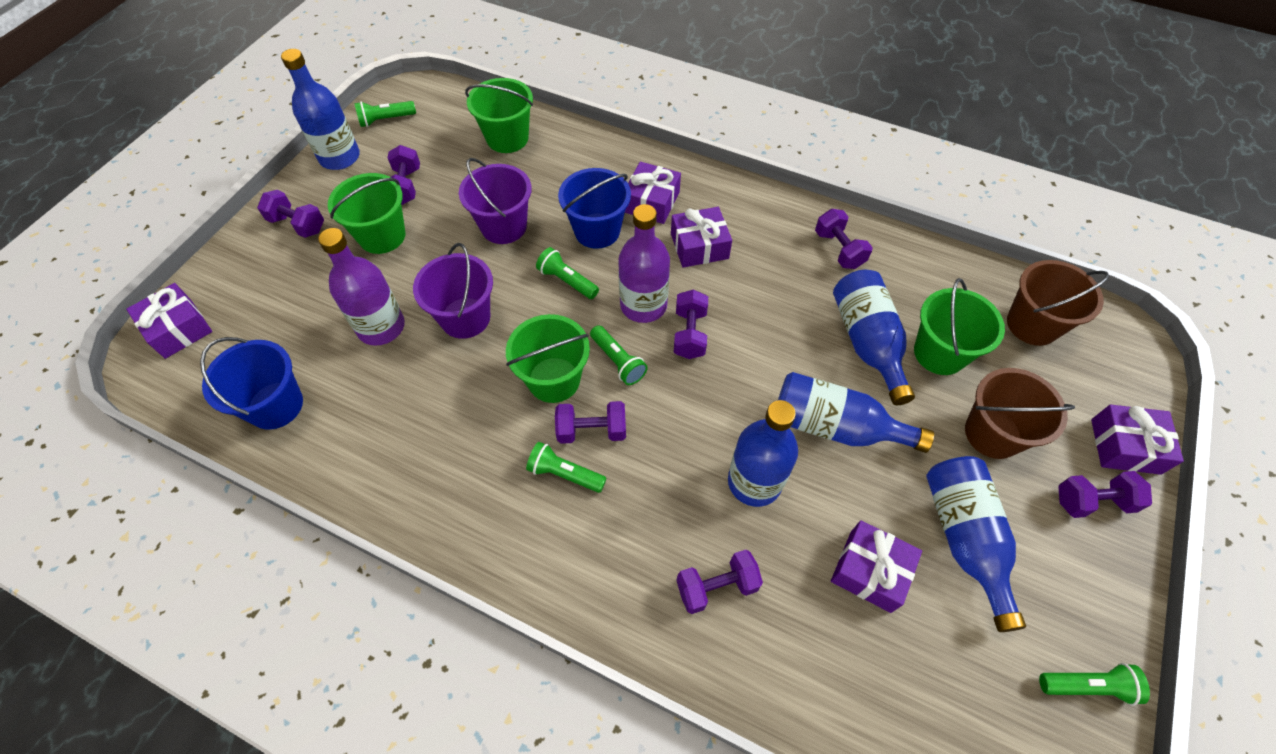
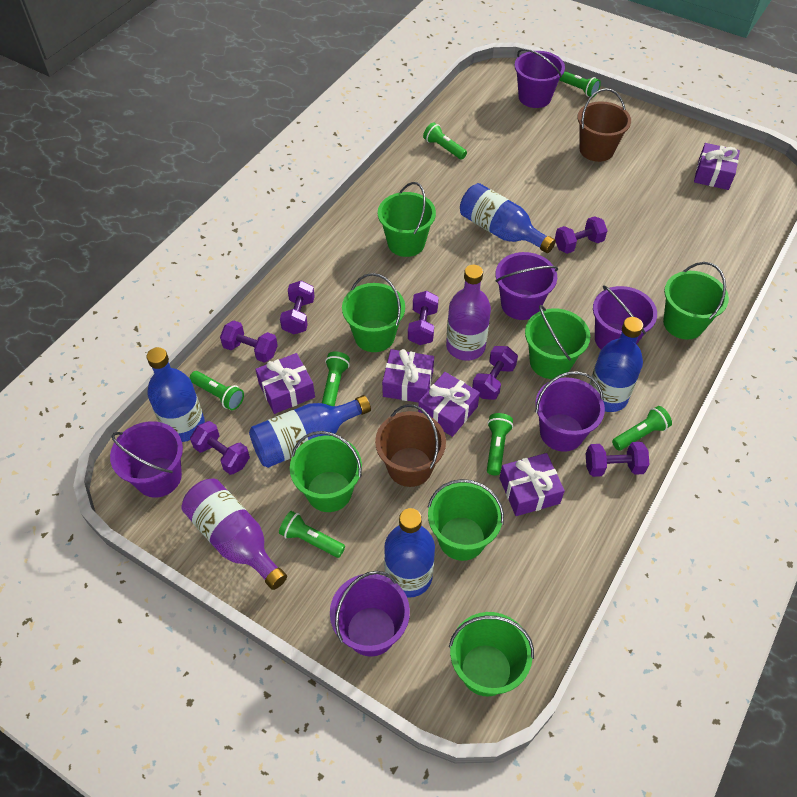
blue bucket: [200,337,303,430] [558,168,631,249] = 2 -> none = 0
green bucket: [328,173,405,254] [465,78,533,153] [506,314,590,403] [914,278,1005,375] = 4 -> [290,431,362,512] [342,273,405,352] [378,182,436,257] [427,479,504,561] [449,612,534,696] [525,305,590,379] [663,262,729,340] = 7
green flashlight: [354,101,416,127] [526,442,607,493] [536,247,599,299] [590,325,648,385] [1039,663,1150,706] = 5 -> [190,371,244,410] [279,511,345,558] [322,351,350,406] [423,122,467,160] [487,413,513,476] [559,71,601,97] [612,406,672,450] = 7
purple bucket: [413,243,493,339] [459,158,532,244] = 2 -> [110,421,183,498] [330,571,410,657] [495,252,558,320] [514,49,565,108] [535,371,605,452] [593,285,657,349] = 6

